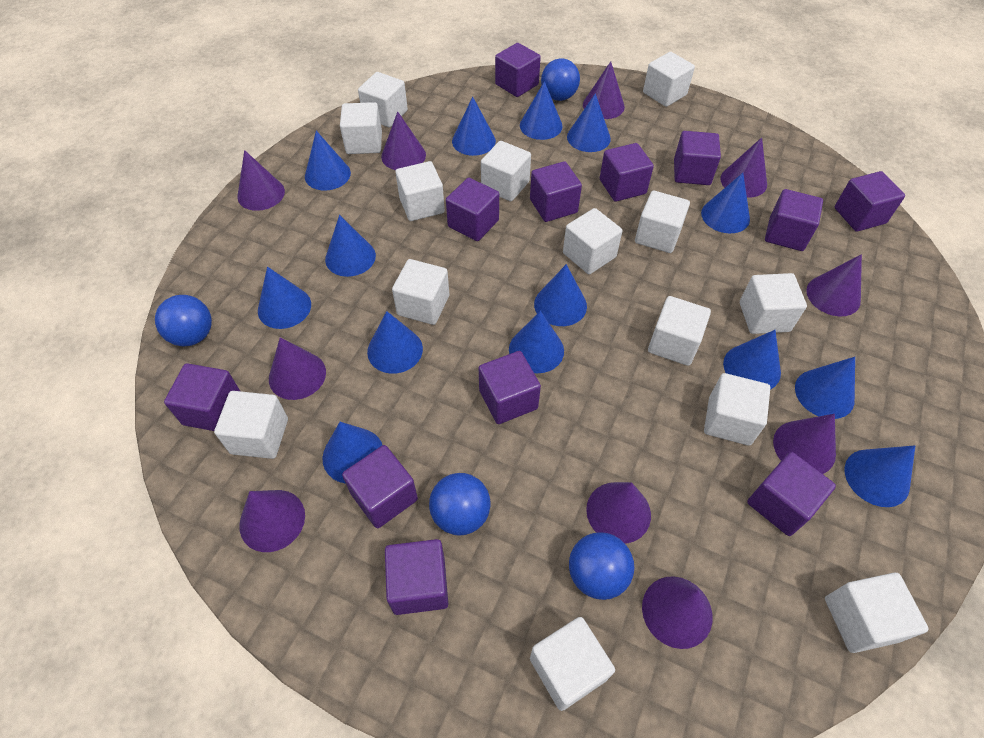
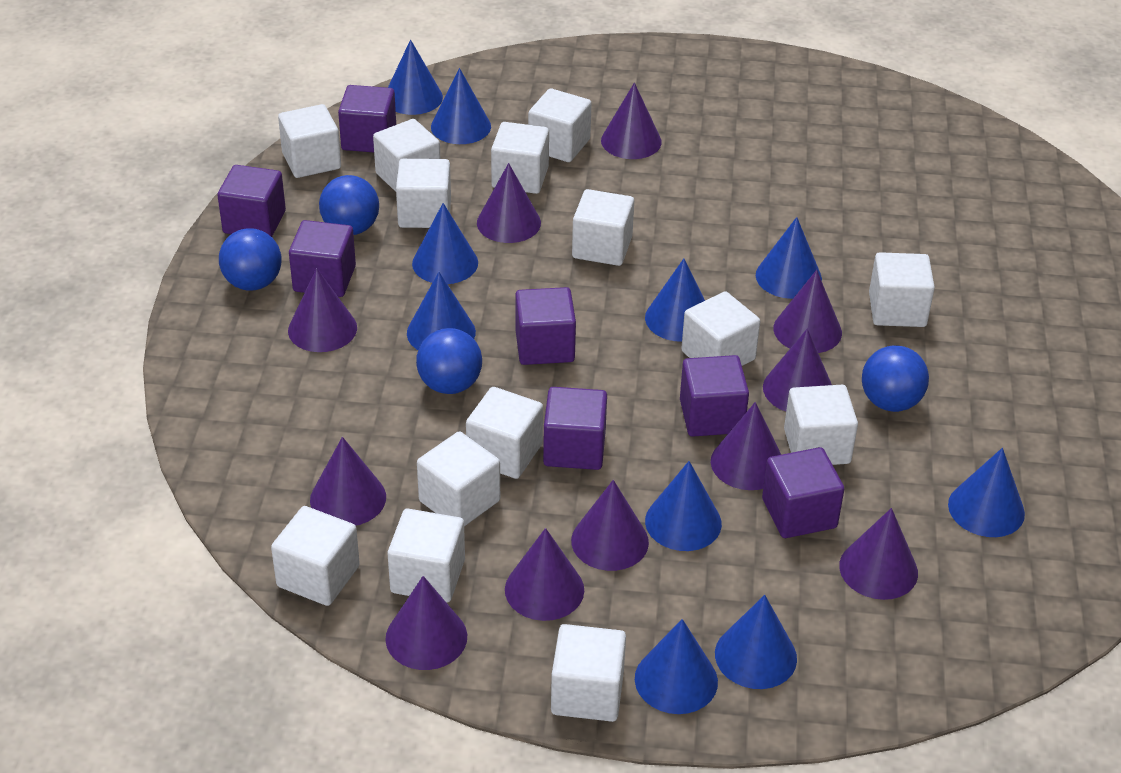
blue cone: [258,267,311,329] [305,131,351,191] [322,422,382,484] [325,215,376,277] [367,311,423,374] [452,97,496,156] [509,311,564,373] [520,81,563,140] [534,264,587,326] [567,93,611,152] [701,173,750,233] [723,330,781,390] [795,357,855,419] [845,445,915,507] = 14 -> [388,40,443,115] [407,272,476,350] [412,203,478,284] [431,68,491,144] [635,619,718,714] [645,259,705,342] [645,461,722,551] [715,595,797,689] [756,217,822,299] [948,448,1025,537] = 10
purple cone: [237,150,285,211] [239,490,305,552] [269,337,326,400] [381,111,426,170] [583,61,625,119] [586,482,651,543] [642,577,712,649] [720,137,767,198] [773,414,836,474] [806,254,862,316] = 10 -> [288,268,357,352] [310,437,386,526] [385,576,467,670] [477,163,541,243] [505,528,584,621] [571,480,649,571] [601,83,662,159] [711,402,781,490] [763,329,832,411] [773,270,842,353] [839,508,918,600] = 11
purple cube: [164,363,240,431] [342,445,418,528] [385,539,448,615] [446,178,499,241] [479,351,541,424] [495,43,541,97] [530,161,582,222] [600,143,654,202] [674,131,721,185] [747,452,836,536] [765,189,823,251] [835,171,905,232] = 12 -> [217,165,286,237] [289,220,356,297] [338,85,396,152] [515,287,576,365] [543,387,607,470] [680,355,749,437] [762,447,844,538] = 7

